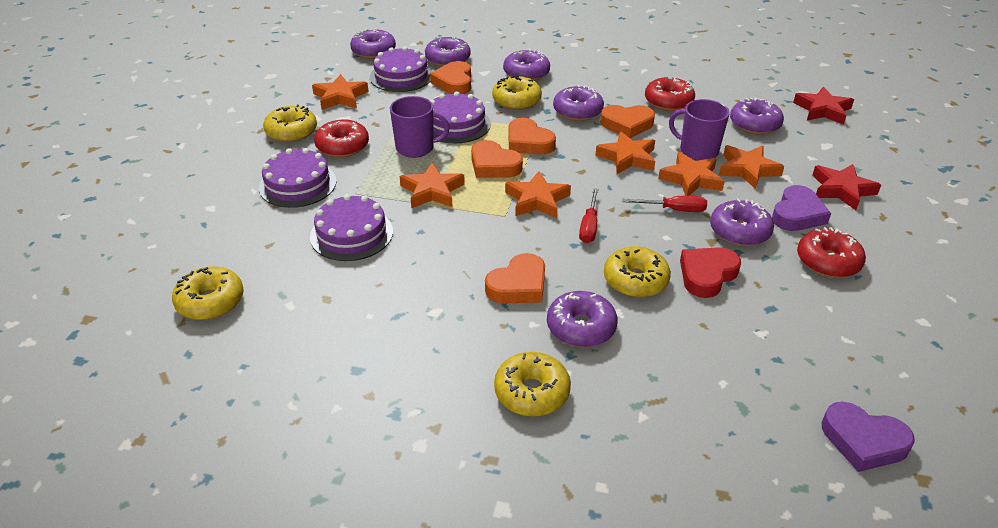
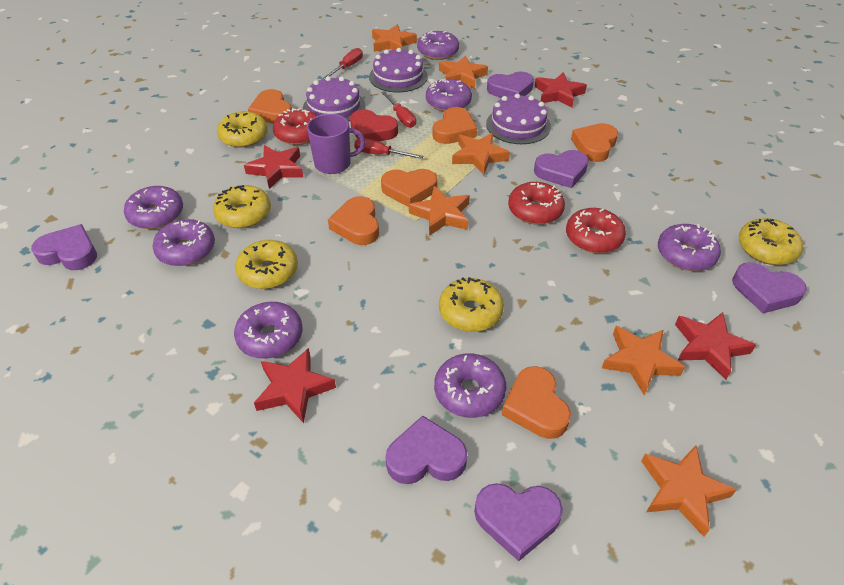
orange heart: [430,61,471,94] [471,140,523,178] [485,253,545,303] [508,118,556,155] [600,105,655,138] = 5 -> [248,89,292,124] [328,196,379,245] [381,169,437,207] [432,107,477,144] [502,366,571,439] [571,123,618,162] = 6
purple cake: [259,148,337,208] [310,194,393,261] [370,46,432,92] [430,91,491,144] = 4 -> [303,76,365,122] [369,48,428,92] [486,93,551,144] = 3
purple heart: [772,185,831,231] [821,402,915,472] = 2 -> [31,224,97,270] [385,415,467,484] [474,483,563,561] [487,72,534,98] [534,150,589,188] [732,262,807,313] = 6
purple mug: [390,96,450,158] [669,99,729,161] = 2 -> [307,114,365,174] = 1
red screwdriver: [579,188,598,243] [622,196,707,212] = 2 -> [324,48,363,79] [354,138,423,159] [381,91,416,128] = 3
red star: [793,87,854,125] [812,164,881,210] = 2 -> [244,145,304,189] [254,348,336,423] [535,72,587,108] [675,312,756,380] = 4

